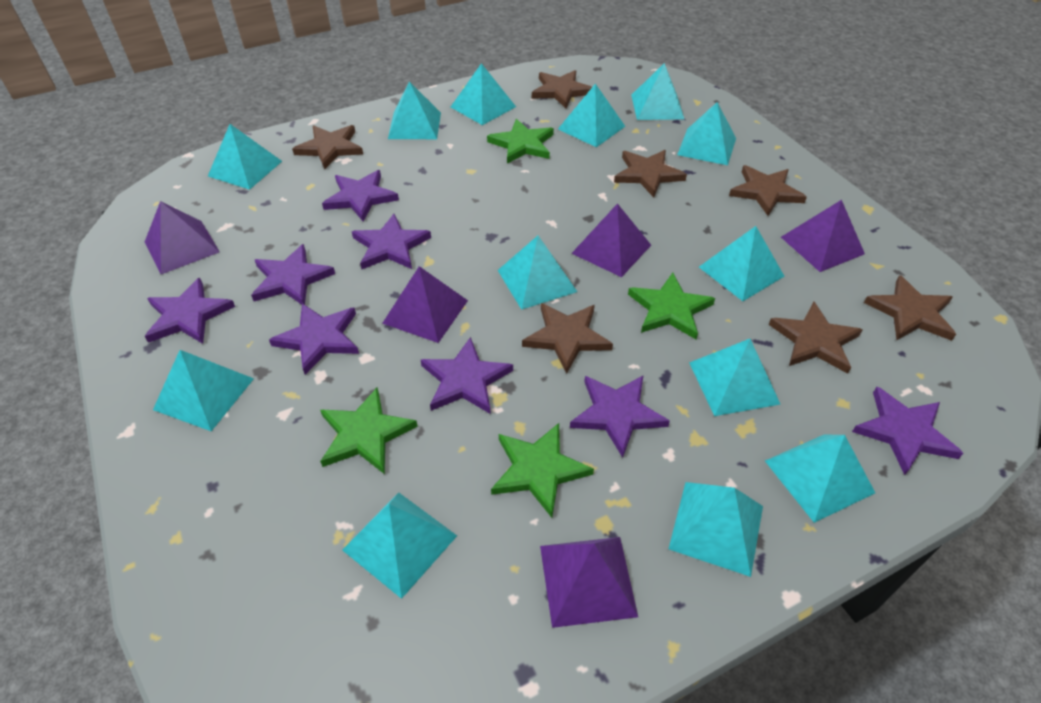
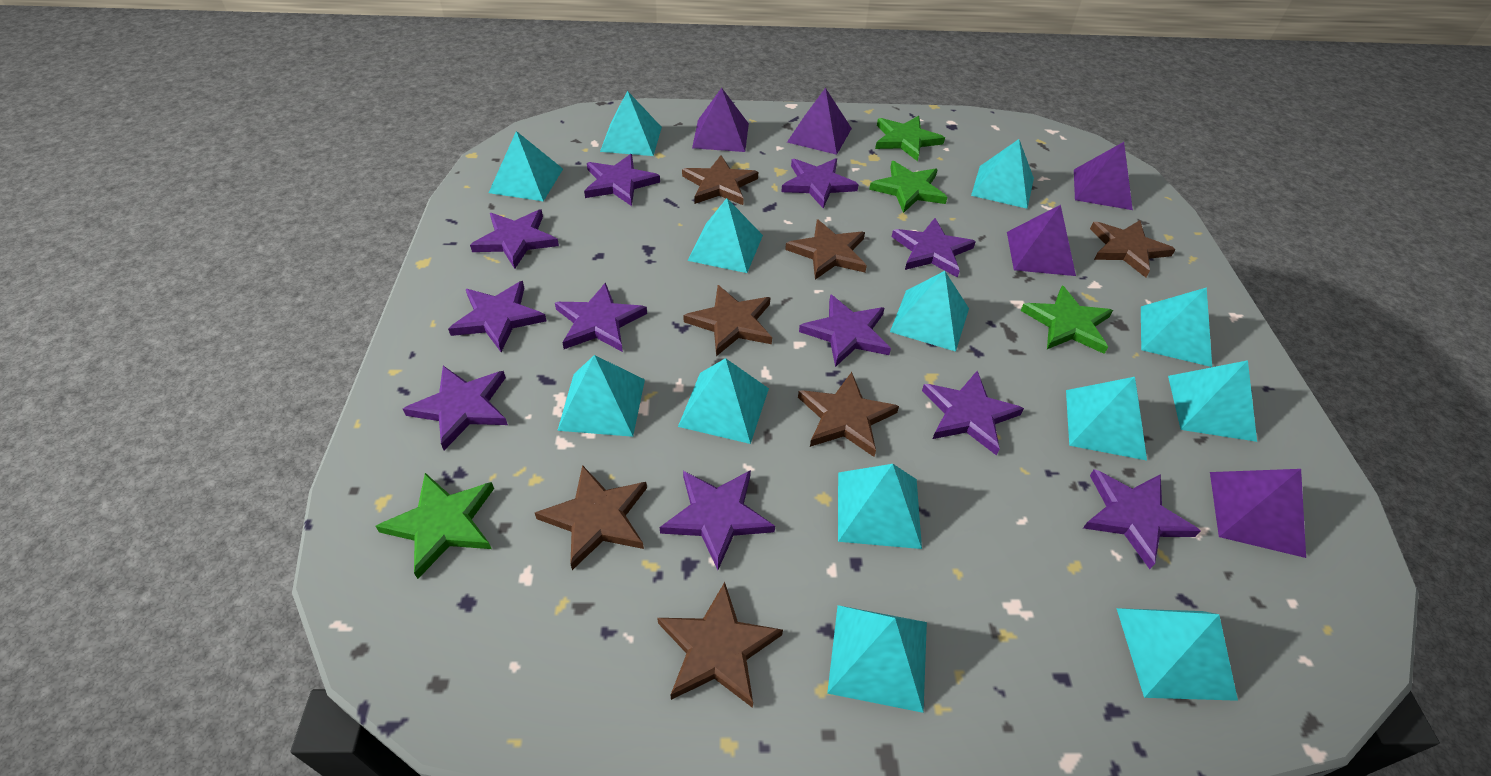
purple star: [145,278,235,344] [251,244,335,305] [269,303,359,375] [322,170,399,222] [352,214,431,269] [421,337,513,414] [570,375,670,458] [852,387,963,475] = 8 -> [403,366,508,450] [448,281,547,352] [470,210,559,269] [555,282,647,352] [584,154,660,206] [660,470,775,570] [781,158,859,208] [799,294,891,367] [892,218,976,278] [922,371,1024,456] [1083,469,1200,569] = 11

